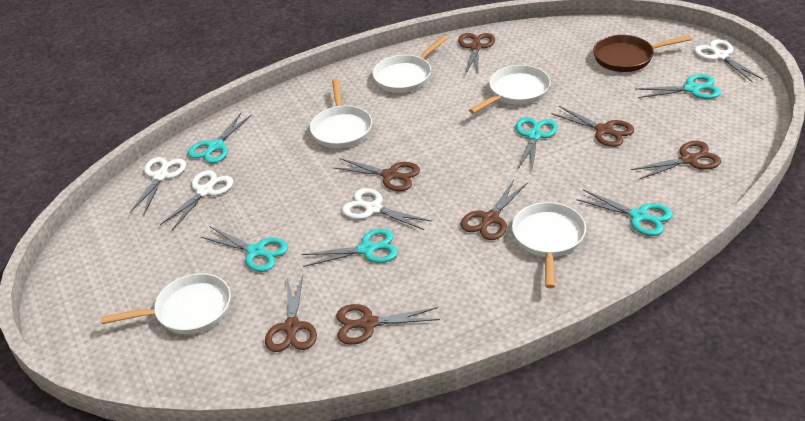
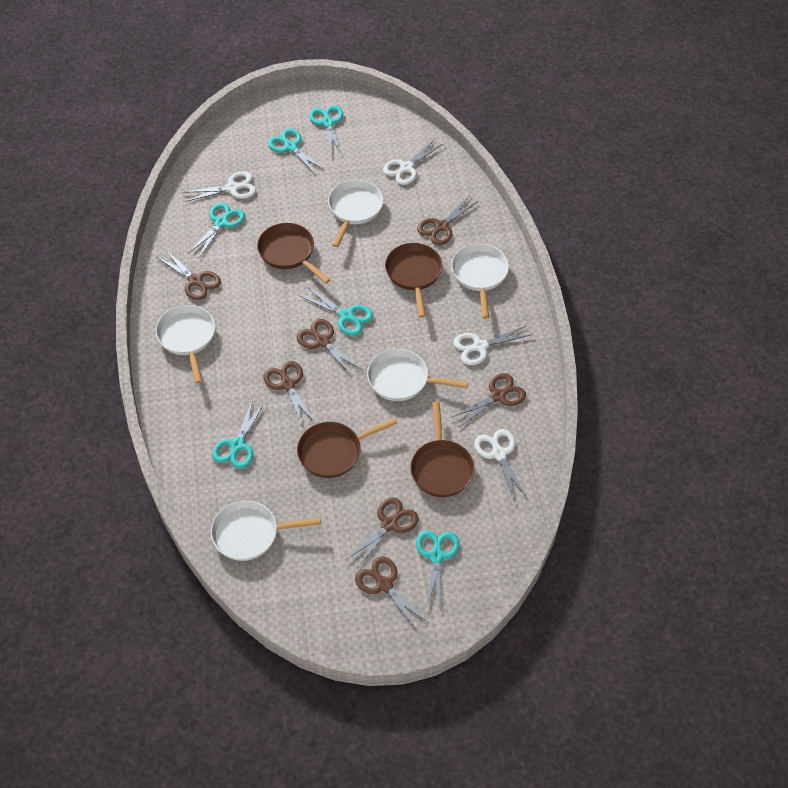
brown pan: [593,35,692,72] = 1 -> [257,223,331,283] [297,418,398,478] [385,243,443,318] [410,402,474,497] = 4

